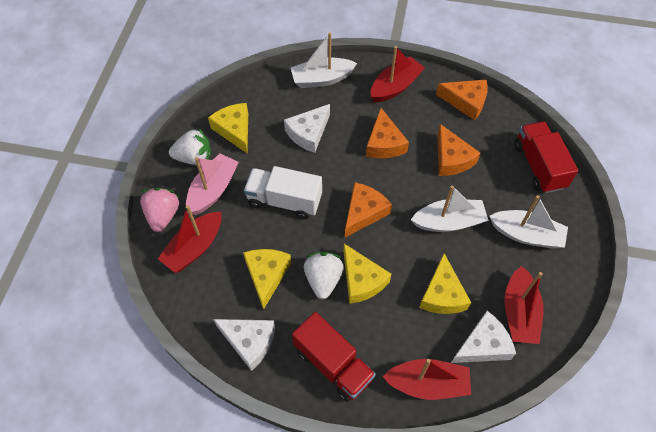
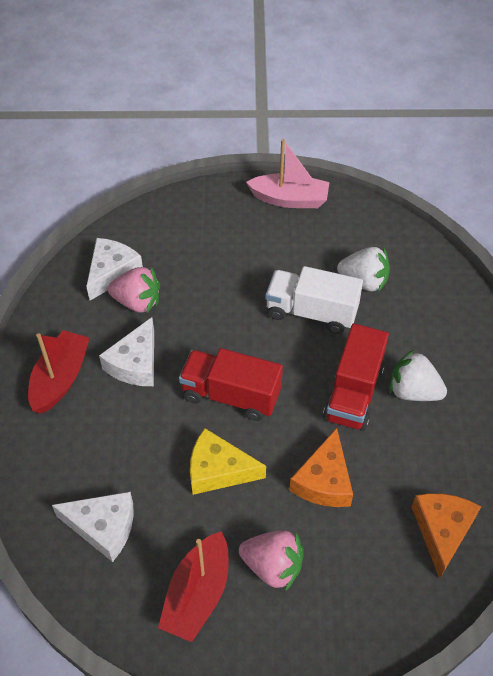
orange cheese: [345,182,392,237] [366,108,409,158] [436,80,488,120] [437,124,480,176] = 4 -> [289,428,353,507] [412,493,481,579] = 2
pink strawberry: [140,187,179,232] = 1 -> [108,267,160,313] [239,530,304,590] = 2
red boat: [158,205,222,273] [371,46,425,102] [383,359,471,400] [504,266,543,344] = 4 -> [28,330,90,414] [158,531,228,642] = 2
white boat: [291,32,357,88] [411,185,489,232] [490,195,568,249] = 3 -> none = 0
yellow cheese: [208,103,248,153] [243,249,291,310] [344,244,391,304] [419,253,471,314] = 4 -> [190,428,266,495] = 1

